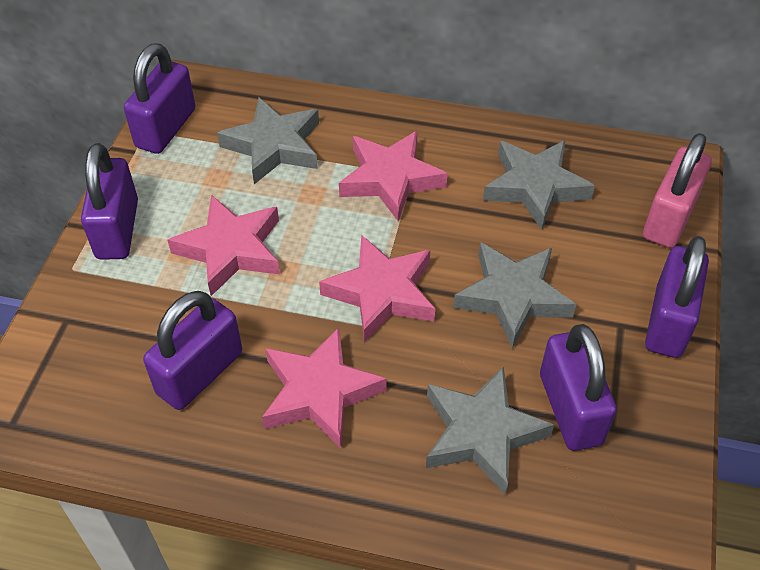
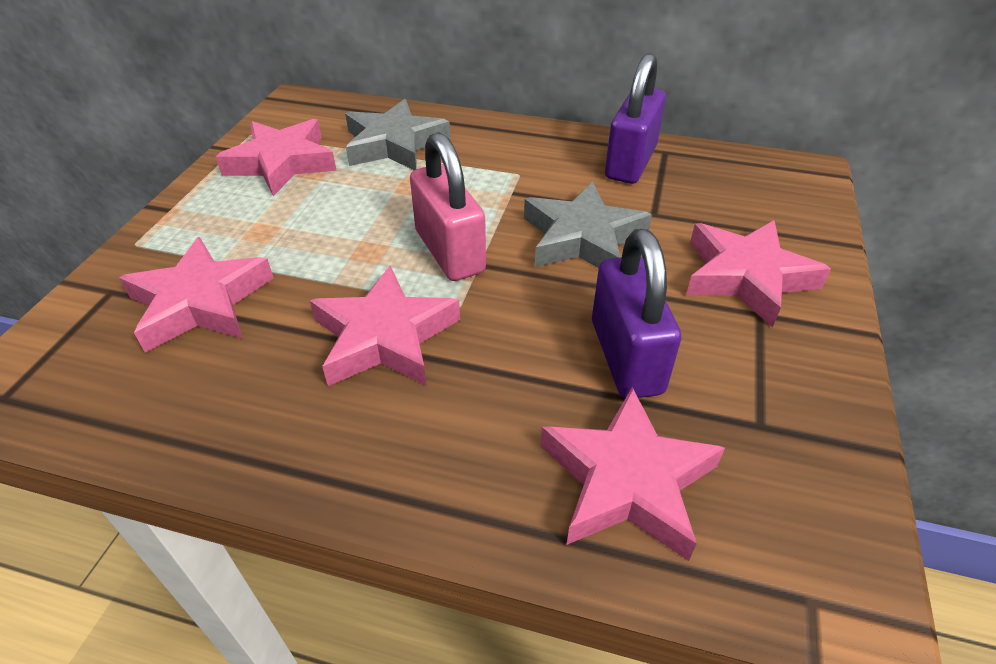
grey star: [217,97,319,184] [426,366,554,495] [453,242,577,348] [483,140,595,230] = 4 -> [345,99,451,170] [524,181,652,268] = 2
pink star: [168,195,280,296] [262,327,387,449] [319,235,435,343] [339,131,448,221] = 4 -> [119,237,274,353] [216,119,337,196] [310,266,460,386] [540,387,725,561] [686,220,831,328] = 5
purple padlock: [81,143,138,260] [124,43,196,154] [143,291,242,410] [540,324,617,451] [645,236,709,358] = 5 -> [592,229,681,398] [605,53,666,184] = 2

